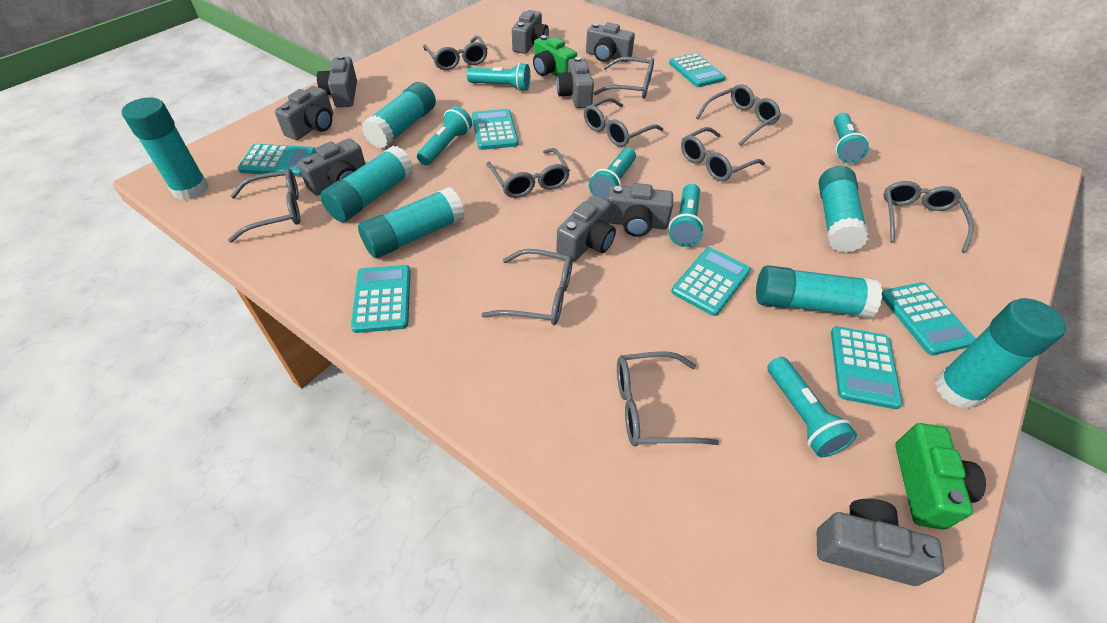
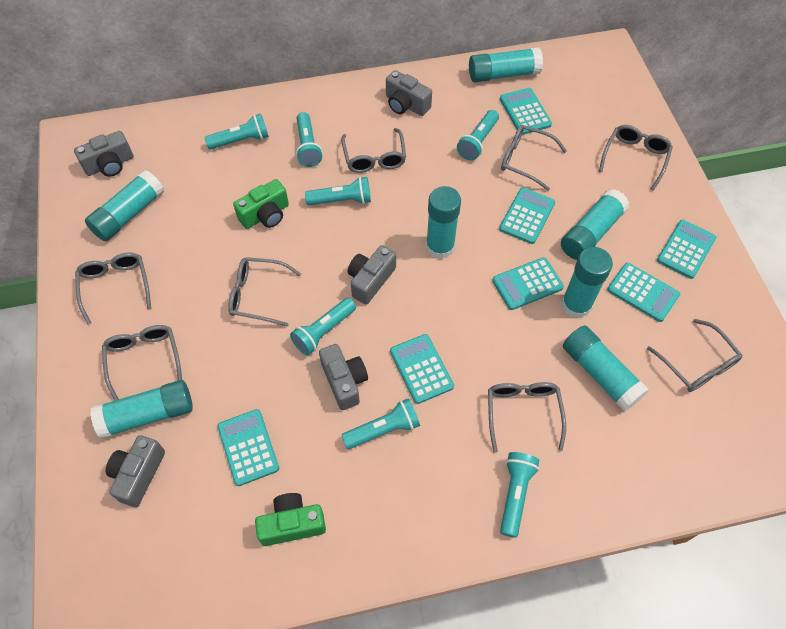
grey camera: [275,86,333,140] [297,138,365,196] [317,55,357,107] [512,10,549,54] [556,57,594,108] [556,195,616,262] [586,22,635,62] [607,183,673,237] [817,499,945,586] = 9 -> [74,131,134,177] [106,435,165,507] [319,344,368,410] [348,245,396,305] [386,70,432,116] = 5
grey glasses: [228,168,300,242] [423,36,488,70] [481,249,573,325] [486,148,570,198] [584,98,663,147] [594,57,654,99] [617,351,719,446] [681,127,765,181] [696,85,781,146] [883,181,974,253] = 10 -> [75,253,151,325] [102,325,182,400] [228,257,301,327] [341,128,406,173] [488,382,566,453] [501,125,567,191] [599,125,673,191] [647,319,742,392] = 8
turquoise flashlight: [417,106,472,165] [467,63,530,91] [589,148,636,200] [669,184,705,247] [767,357,857,457] [834,113,869,163] = 6 -> [205,114,269,149] [290,298,356,355] [296,112,322,167] [305,177,371,205] [342,398,420,449] [457,110,499,160] [500,452,539,538] = 7

